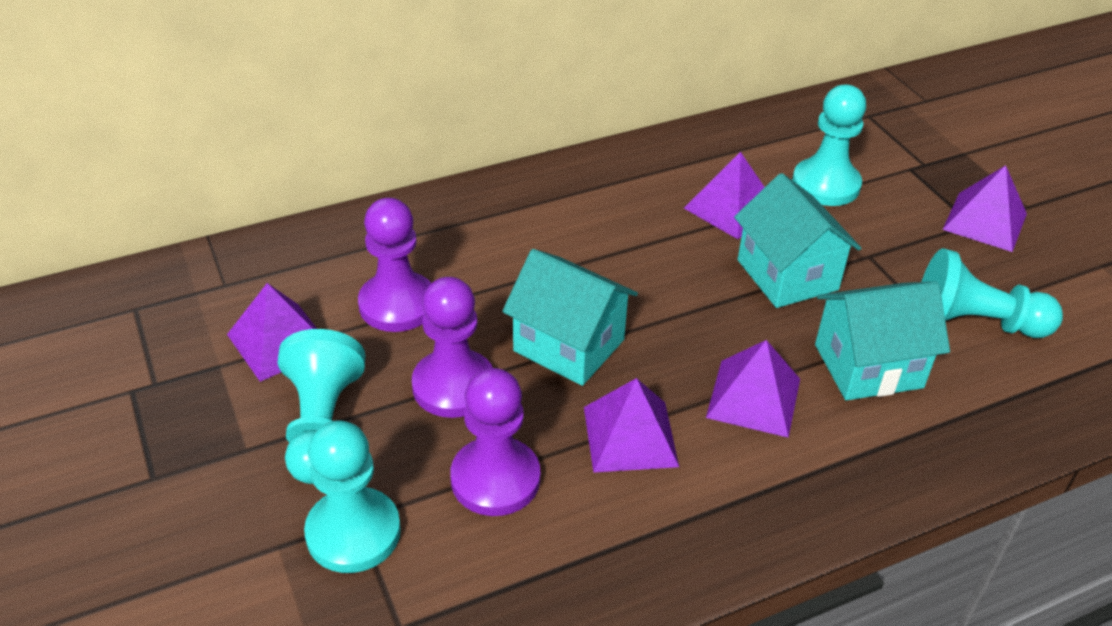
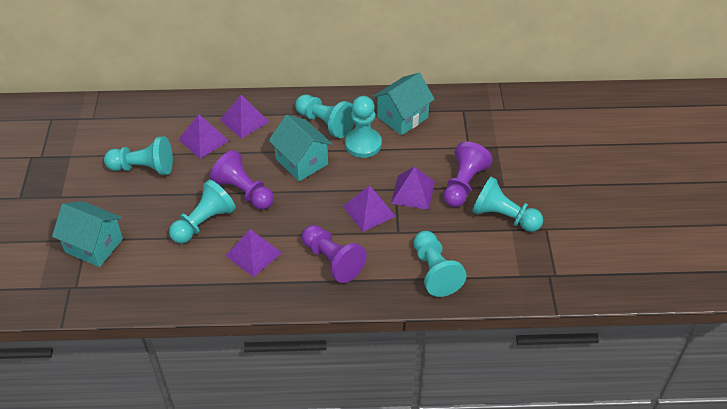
turquoise pawn: [278,329,365,484] [304,420,401,573] [792,85,866,206] [922,248,1063,338] = 4 -> [104,136,173,175] [169,180,236,244] [295,94,355,138] [345,96,382,158] [414,231,467,297] [472,177,543,232] = 6

